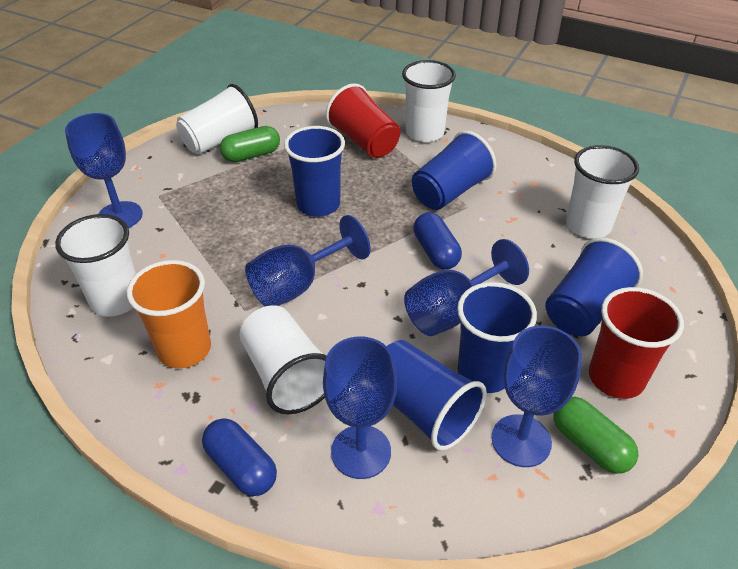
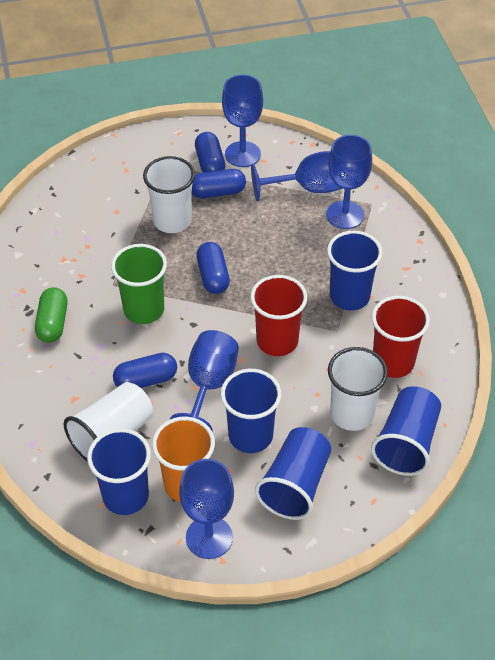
blue capsule: [202,418,277,496] [413,212,462,270] = 2 -> [113,353,177,388] [192,169,246,198] [195,132,225,173] [196,242,230,294] = 4
green capsule: [220,126,280,162] [553,397,639,474] = 2 -> [35,287,68,343] = 1
green cup: none = 0 -> [111,244,167,324] = 1
white cup: [55,214,136,317] [176,84,258,155] [240,305,327,414] [402,60,456,142] [566,145,639,238] = 5 -> [64,382,153,462] [143,156,195,233] [328,347,388,431] = 3

